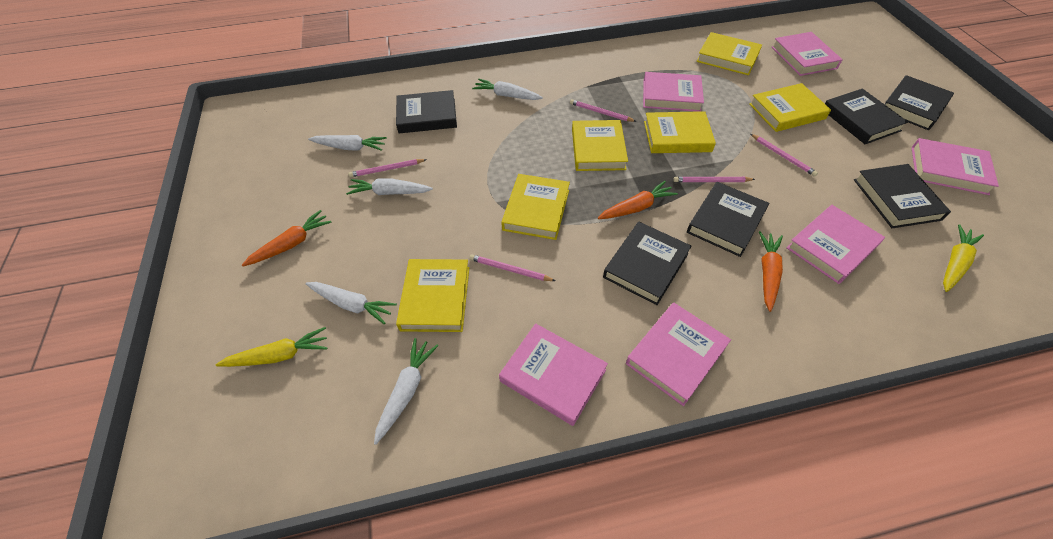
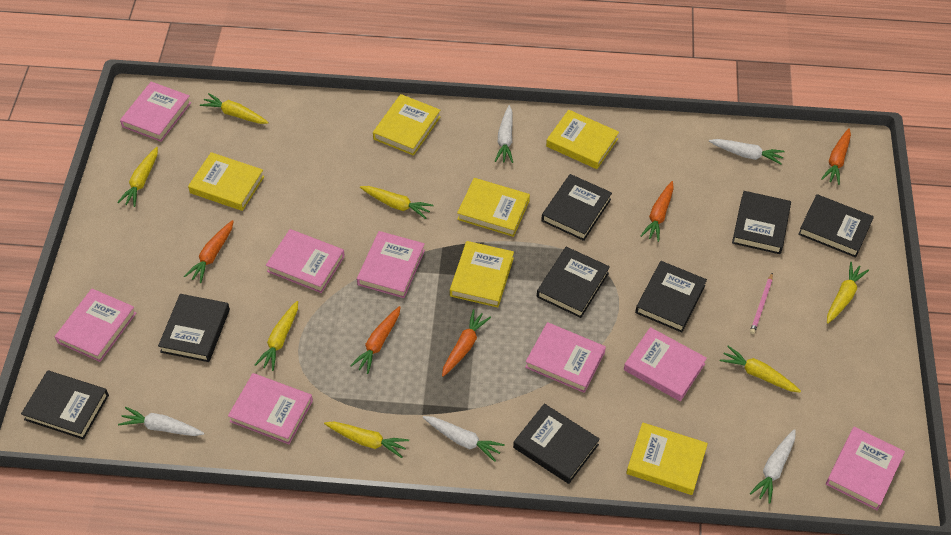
black book: [396,90,457,133] [603,222,691,305] [687,182,769,257] [825,89,908,144] [854,164,951,228] [885,75,954,130] = 6 -> [21,370,109,440] [158,294,230,362] [513,403,600,484] [537,247,610,318] [541,174,612,241] [635,261,707,332] [732,191,791,254] [798,194,874,258] = 8
orange carrot: [242,210,332,266] [598,181,678,219] [759,231,783,312] = 3 -> [184,220,234,283] [350,306,401,374] [442,309,491,377] [640,181,674,242] [821,128,851,185] = 5
pink book: [499,323,608,426] [626,302,731,406] [643,72,704,112] [772,32,843,76] [786,205,885,284] [911,138,999,195] = 6 -> [55,289,136,362] [120,82,191,142] [228,373,313,444] [266,229,345,293] [357,231,425,298] [525,322,606,393] [624,327,707,401] [826,427,905,510] = 8
pink pencil: [348,159,427,177] [469,254,555,281] [570,99,637,122] [673,177,755,182] [751,134,818,177] = 5 -> [750,273,773,334] = 1
yellow carrot: [215,327,328,367] [943,224,984,292] = 2 -> [117,147,158,207] [200,93,269,124] [255,301,298,371] [324,422,409,458] [360,186,433,219] [720,346,801,393] [827,262,869,324] = 7

